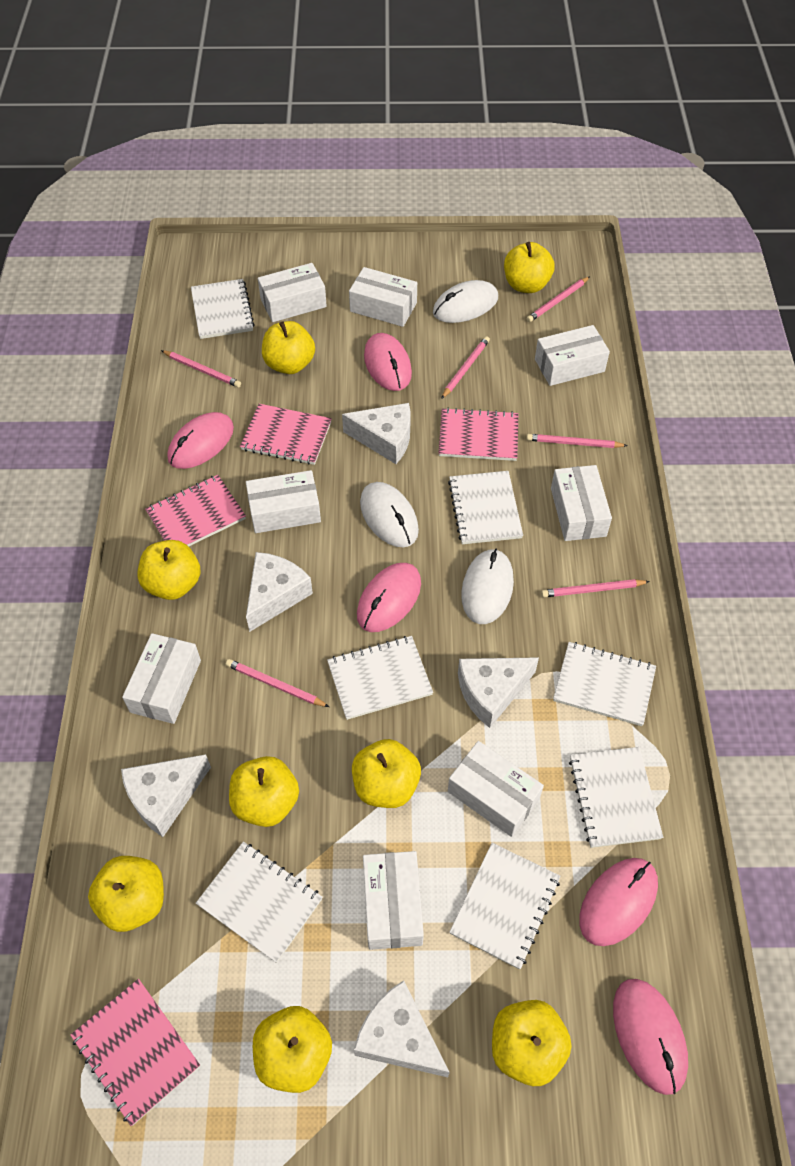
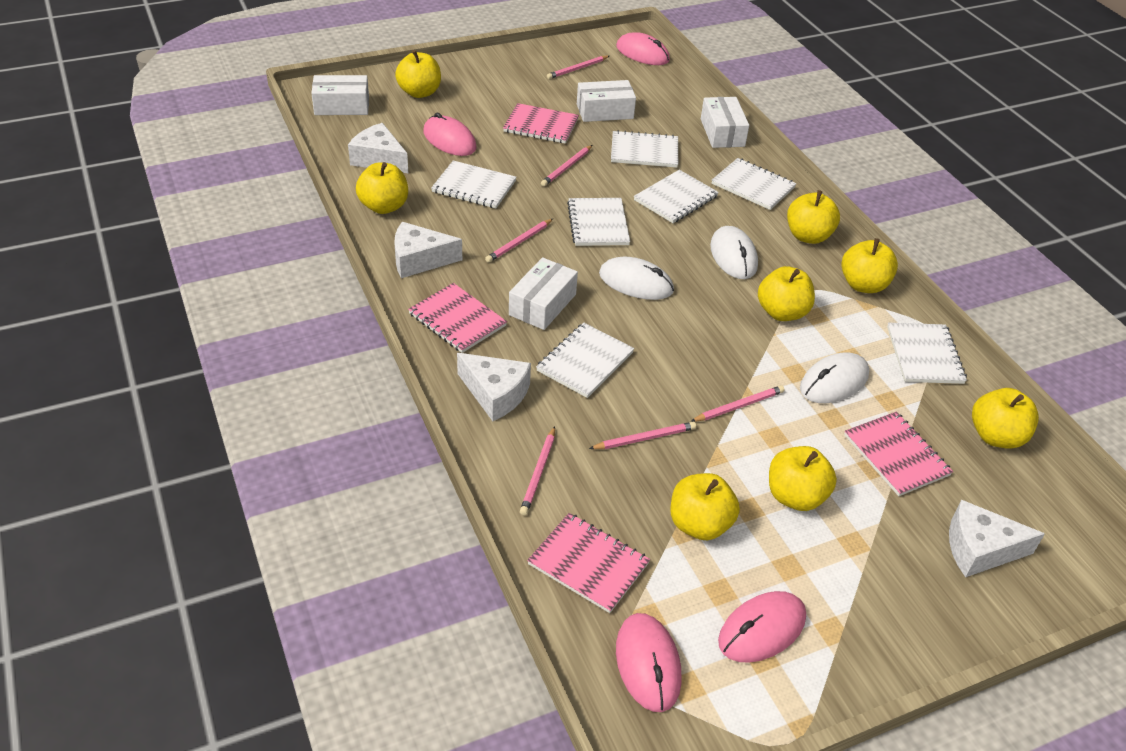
pink mouse: [167,412,234,469] [357,563,421,632] [364,333,412,391] [579,858,658,946] [613,979,688,1095] = 5 -> [423,112,477,156] [616,32,670,65] [616,613,682,712] [718,591,806,663] = 4
white box: [122,633,201,724] [246,470,321,533] [258,263,327,322] [349,267,417,327] [363,851,424,950] [448,741,544,837] [535,325,610,386] [551,465,612,541] = 8 -> [311,75,369,115] [509,257,578,330] [577,80,636,122] [701,97,749,148] = 4
white cheese: [121,754,211,837] [246,552,313,632] [342,403,411,464] [354,980,450,1077] [458,657,539,728] = 5 -> [348,123,408,173] [394,222,462,278] [457,353,531,421] [949,500,1045,577] = 4

